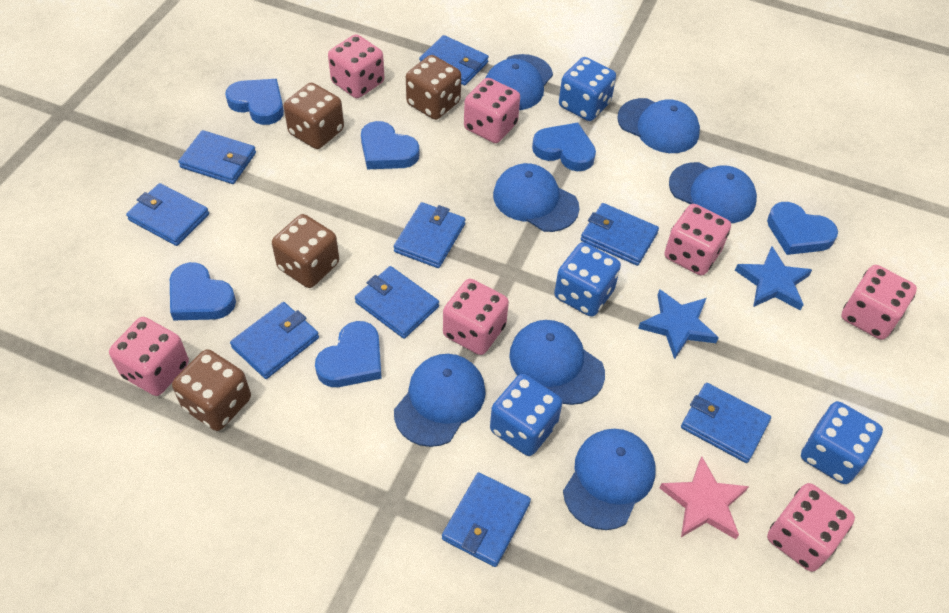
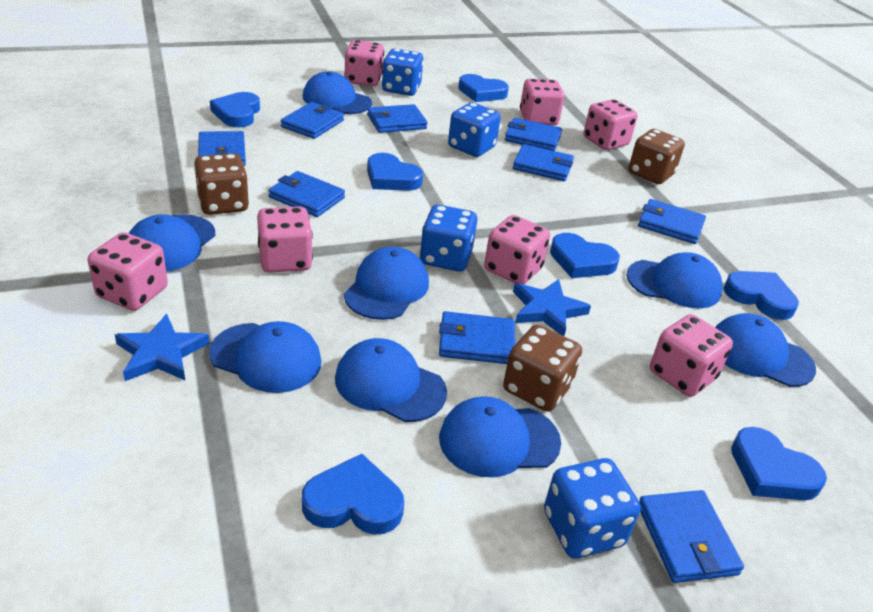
blue cap: [394,354,486,447] [486,54,553,110] [493,163,579,232] [509,320,605,405] [563,429,656,530] [617,98,700,153] [669,162,757,223] = 7 -> [129,214,215,271] [209,321,322,393] [303,71,372,114] [335,338,447,422] [344,247,429,320] [439,396,561,477] [626,252,723,308] [715,313,816,387] = 8
blue heart: [170,262,236,320] [225,79,284,125] [315,321,382,387] [361,121,419,169] [532,123,596,171] [767,202,838,255] = 6 -> [210,92,260,127] [302,454,404,535] [367,153,423,191] [458,74,509,102] [550,233,620,278] [723,271,799,320] [731,427,827,500] = 7
brown dice: [172,349,251,431] [272,214,339,288] [284,83,344,149] [406,55,461,120] = 4 -> [194,153,249,215] [503,325,582,412] [629,129,685,184] = 3
pink star: [660,456,749,539] = 1 -> none = 0

